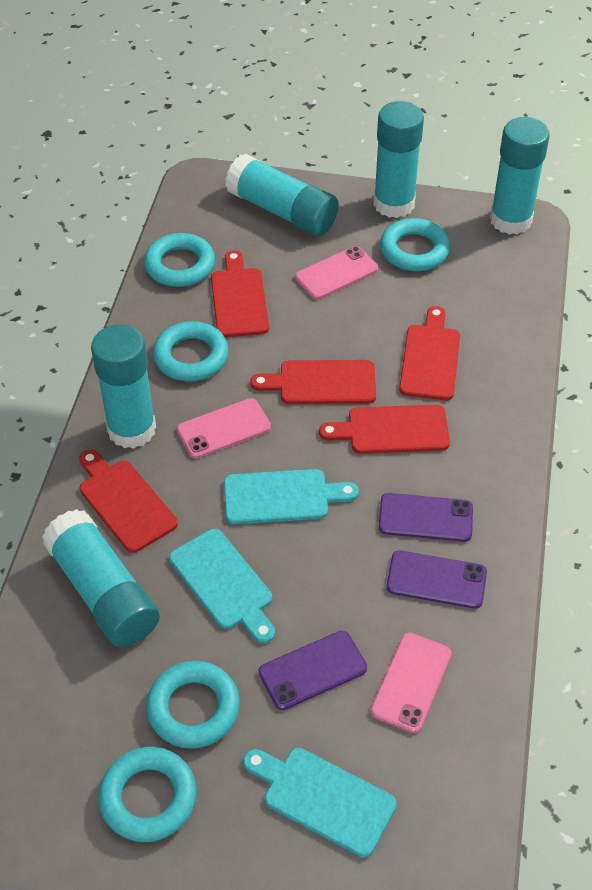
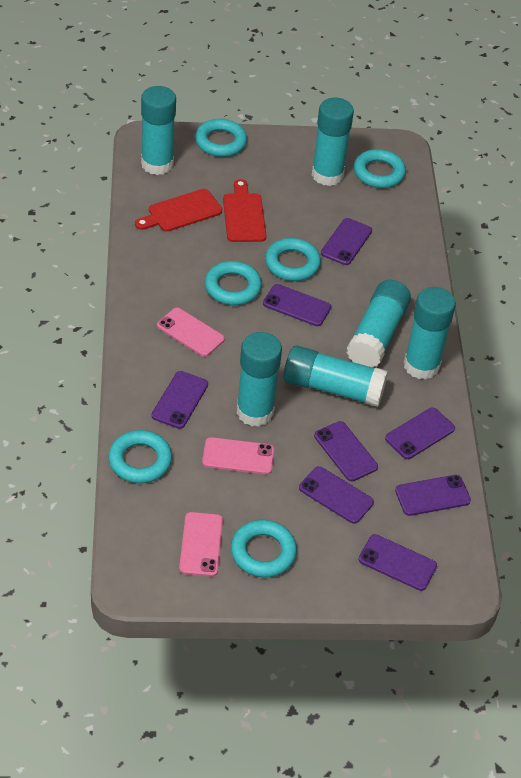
purple phone: [259,631,367,710] [378,493,473,542] [386,550,487,609] = 3 -> [152,371,208,429] [263,284,331,326] [299,466,374,524] [314,421,378,481] [321,218,372,265] [358,534,437,591] [385,408,455,459] [395,475,471,516] = 8
red cutting board: [79,450,178,553] [211,250,269,338] [251,360,376,404] [319,405,450,454] [399,306,460,400] = 5 -> [135,189,222,232] [223,179,267,242] = 2
turquoise cutting board: [169,529,275,643] [224,469,359,524] [243,748,397,858] = 3 -> none = 0
turquoise glue stick: [42,509,160,647] [91,324,156,449] [225,154,339,236] [373,101,424,218] [490,117,550,234] = 5 -> [141,86,176,175] [237,332,282,427] [284,346,388,407] [312,98,354,186] [346,280,411,368] [404,287,456,380] = 6
turquoise ring: [98,747,197,842] [144,233,215,287] [146,661,240,749] [153,321,229,381] [380,218,450,271] = 5 -> [108,430,172,483] [195,119,247,157] [205,261,262,305] [231,520,297,577] [265,238,321,281] [354,149,406,188] = 6

